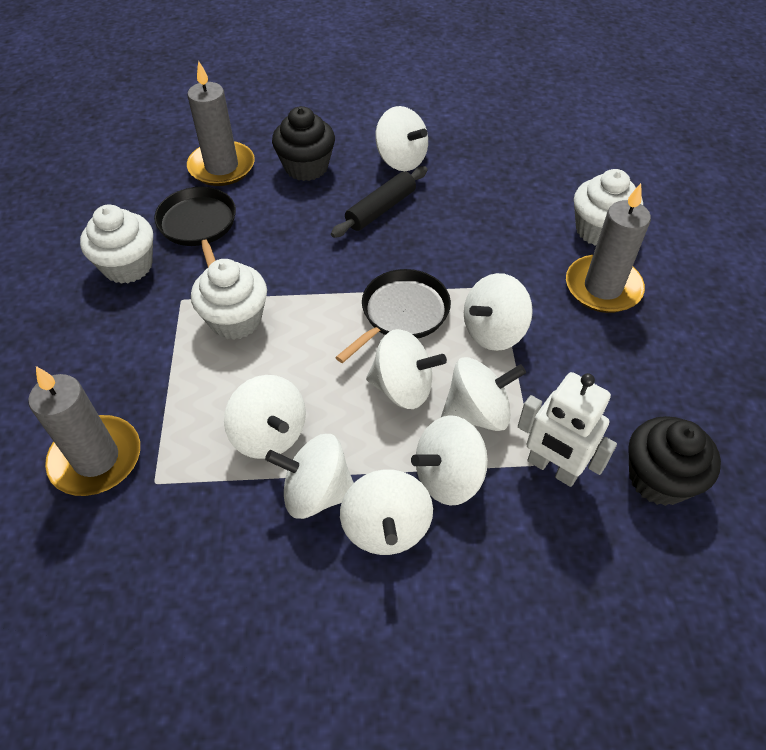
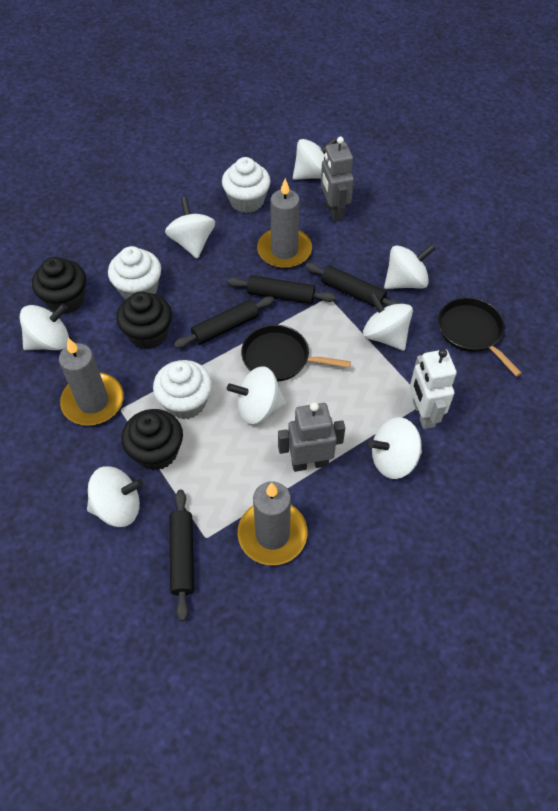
black cupcake: [272,106,335,181] [628,416,721,506] = 2 -> [32,257,86,314] [116,291,172,349] [121,409,183,471] = 3
black rolling pin: [331,166,427,238] = 1 -> [170,490,194,621] [174,297,274,348] [227,275,336,304] [306,263,401,307] = 4
grey robot: none = 0 -> [278,402,345,472] [321,136,354,222] = 2

